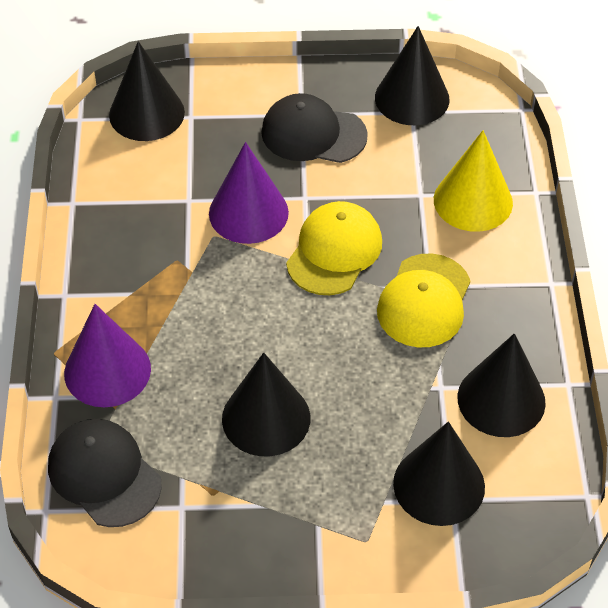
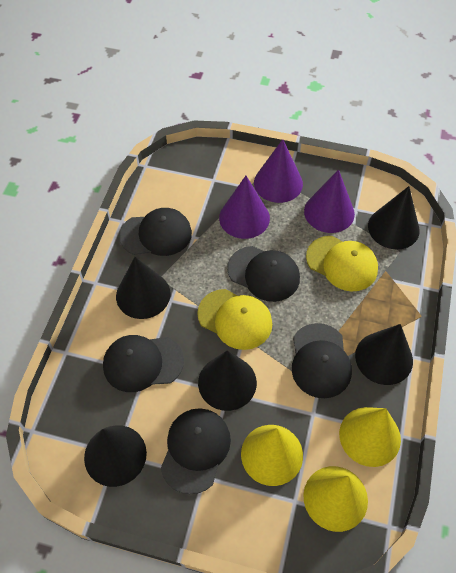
black cap: [48,419,162,527] [261,93,368,163] = 2 -> [103,335,184,392] [119,208,192,256] [161,408,231,494] [227,246,300,302] [292,323,352,398] = 5
purple cone: [64,304,151,407] [209,142,289,244] = 2 -> [219,176,270,239] [254,139,303,203] [304,169,355,233] = 3
yellow cone: [434,130,513,232] = 1 -> [241,425,303,486] [303,466,368,532] [339,407,401,467] = 3

